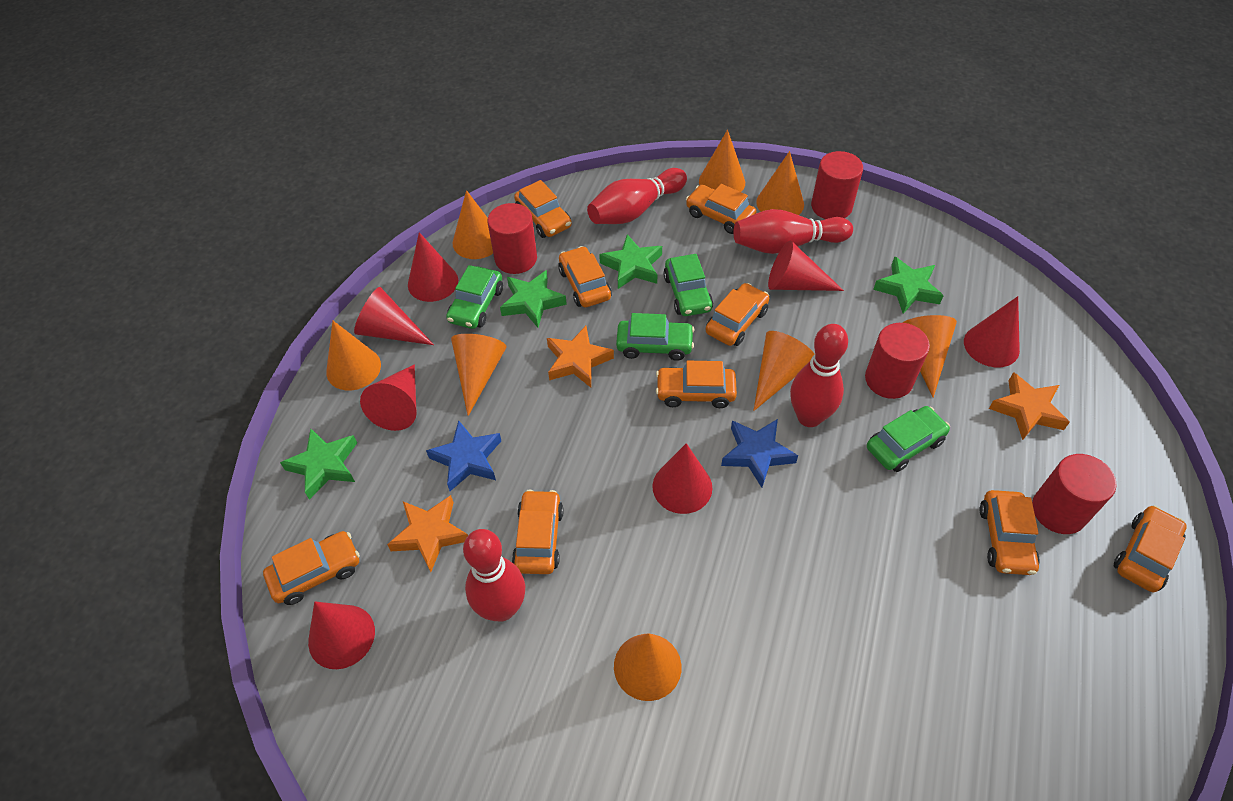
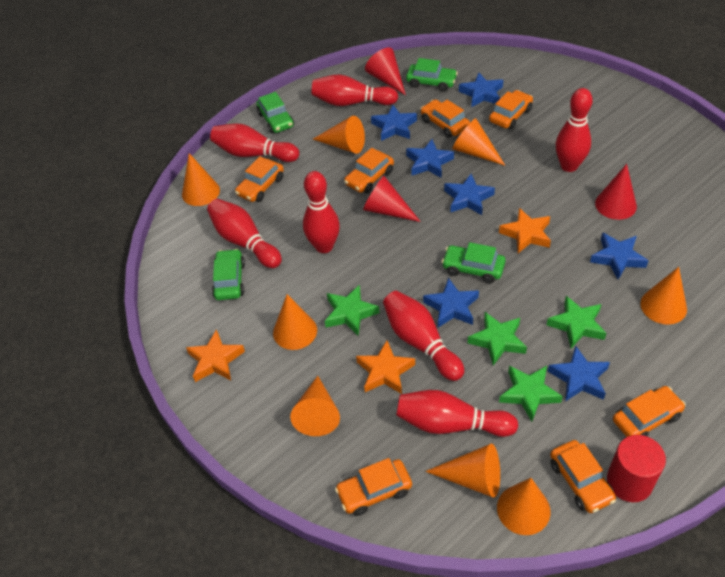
blue star: [426,420,501,491] [721,419,798,488] = 2 -> [371,105,417,141] [406,139,454,178] [423,278,479,328] [444,174,495,215] [459,72,503,107] [548,346,610,401] [590,233,648,280] = 7
orange car: [263,531,360,605] [512,489,564,574] [514,180,572,238] [558,246,612,307] [656,361,737,408] [686,184,756,234] [705,283,769,346] [979,490,1040,575] [1114,505,1187,592] = 9 -> [235,156,284,202] [335,458,412,516] [344,148,394,193] [421,99,470,138] [489,90,533,129] [550,440,616,513] [613,386,685,437] = 7
red bowling pin: [463,529,525,622] [587,168,687,224] [733,209,853,254] [790,324,848,427] = 4 -> [207,199,282,268] [210,124,299,162] [303,171,340,253] [311,74,398,106] [383,291,464,381] [396,390,518,437] [556,88,593,172] = 7
red cone: [308,602,375,669] [354,287,434,345] [360,364,417,431] [408,232,458,302] [652,443,713,514] [768,241,844,291] [964,296,1020,367] = 7 -> [363,176,421,222] [365,47,406,95] [595,164,637,220] = 3
red cylinder: [487,203,537,274] [811,151,863,219] [865,323,930,399] [1032,454,1117,534] = 4 -> [607,435,666,502] = 1

